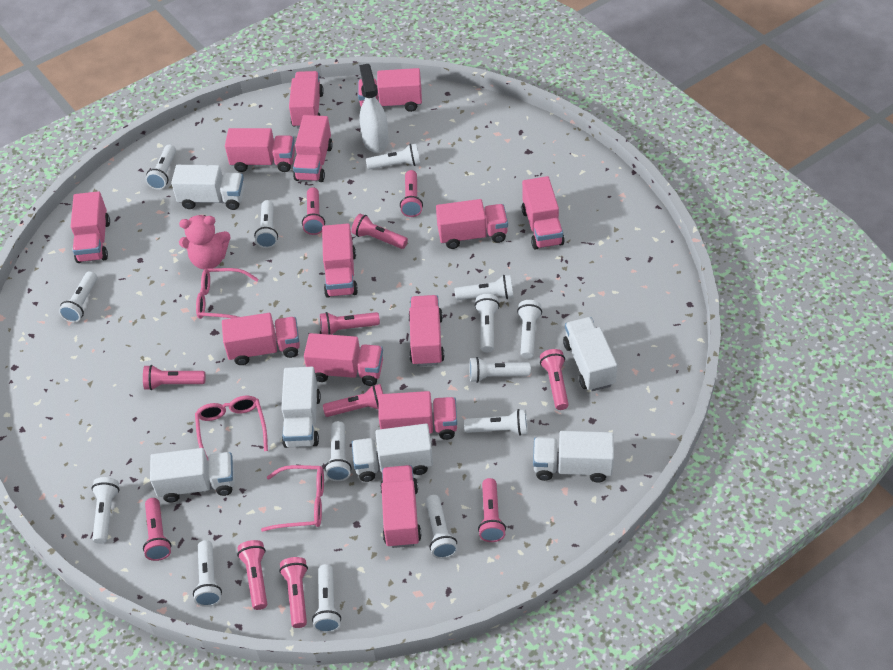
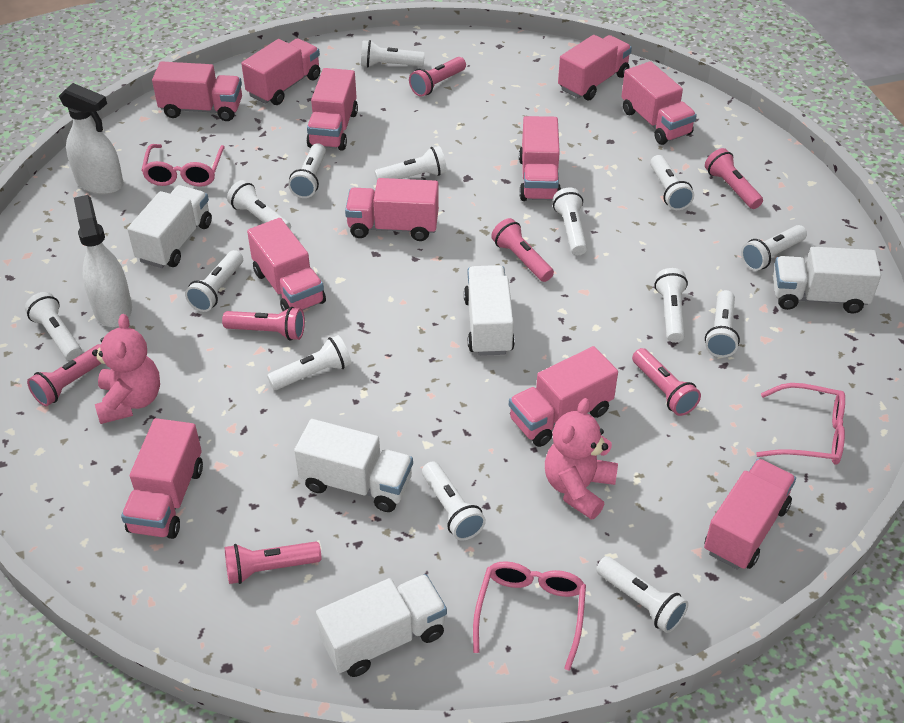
pink flashlight: [143,365,206,390] [143,498,172,561] [237,540,267,610] [279,557,308,628] [302,187,325,235] [320,312,380,335] [323,384,383,417] [351,213,408,249] [400,170,423,217] [478,478,506,542] [540,349,569,410] = 11 -> [27,344,102,406] [222,307,305,341] [225,541,321,584] [409,57,466,97] [491,218,554,282] [632,348,701,416] [705,148,763,209] = 7
pink teddy bear: [179,215,231,269] = 1 -> [92,314,160,424] [545,398,618,520] = 2
pink truck: [71,191,110,263] [222,313,300,365] [225,128,295,172] [289,71,324,128] [293,115,333,182] [304,333,383,386] [322,223,358,298] [358,68,422,112] [378,391,457,440] [380,465,422,548] [408,295,444,366] [436,199,508,249] [522,176,565,250] = 13 -> [121,418,203,539] [152,61,242,121] [241,38,320,105] [247,218,326,311] [306,68,358,151] [345,178,439,241] [509,346,618,447] [519,116,561,201] [558,35,632,101] [621,61,697,145] [704,459,796,570] = 11
white spray bottle: [359,64,389,153] = 1 -> [59,83,124,194] [74,195,132,327] = 2
white truck: [150,448,234,502] [171,165,245,210] [281,367,321,448] [352,424,433,482] [533,431,614,483] [563,317,617,391] = 6 -> [127,185,212,268] [294,419,413,512] [316,574,447,677] [464,265,515,356] [773,247,881,313] = 5

